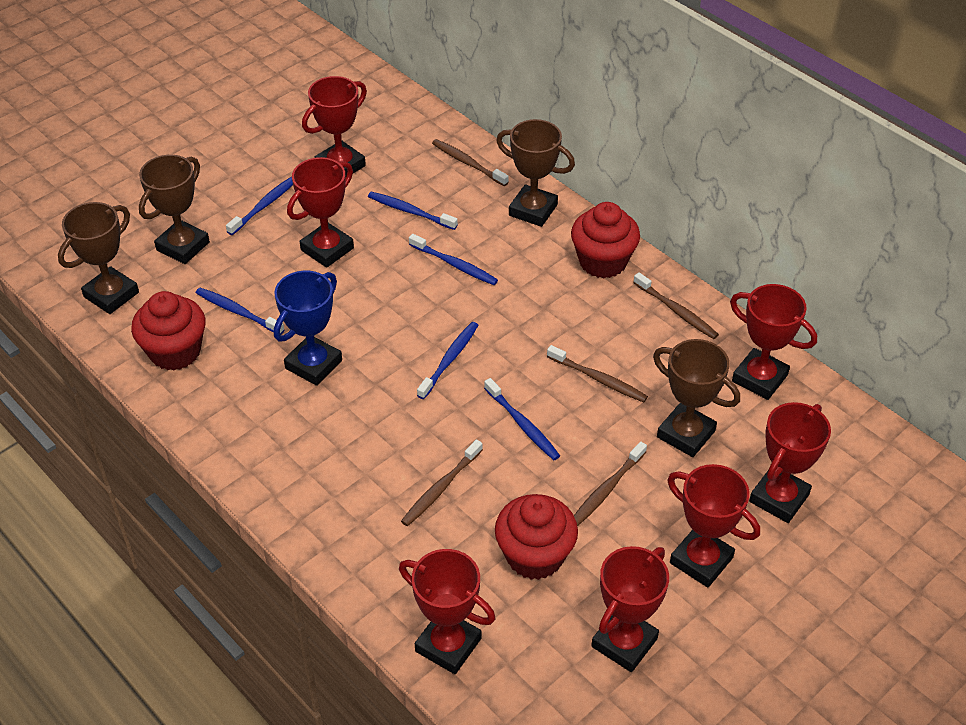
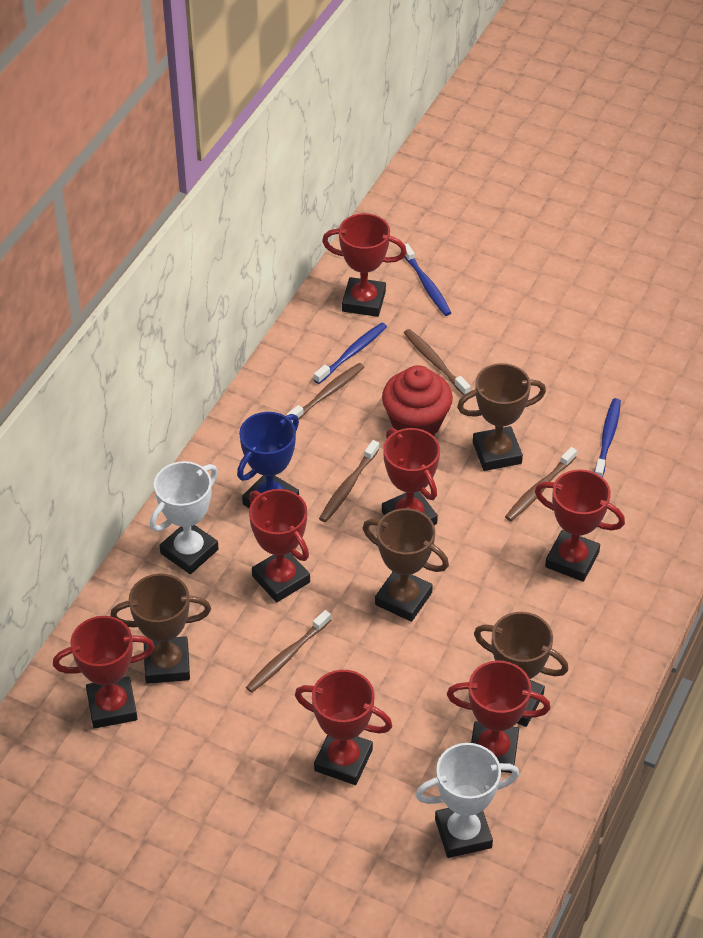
blue toothbrush: [196,288,285,335] [226,176,293,235] [368,192,458,230] [409,234,498,285] [417,322,478,399] [484,378,560,460] = 6 -> [314,323,387,384] [404,243,451,316] [594,398,621,478] = 3
red cupcake: [131,291,206,371] [495,494,578,580] [571,202,640,278] = 3 -> [382,365,453,436] = 1
white trophy: none = 0 -> [150,461,219,574] [415,743,519,858] = 2

